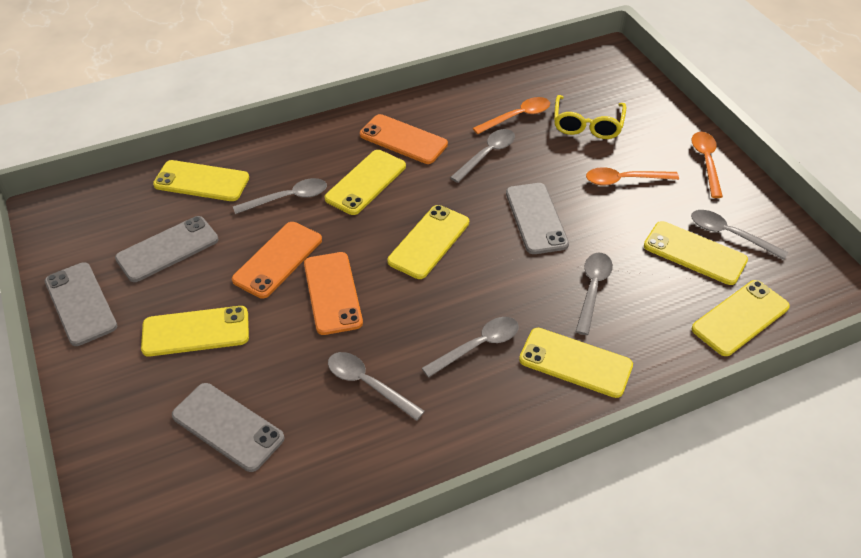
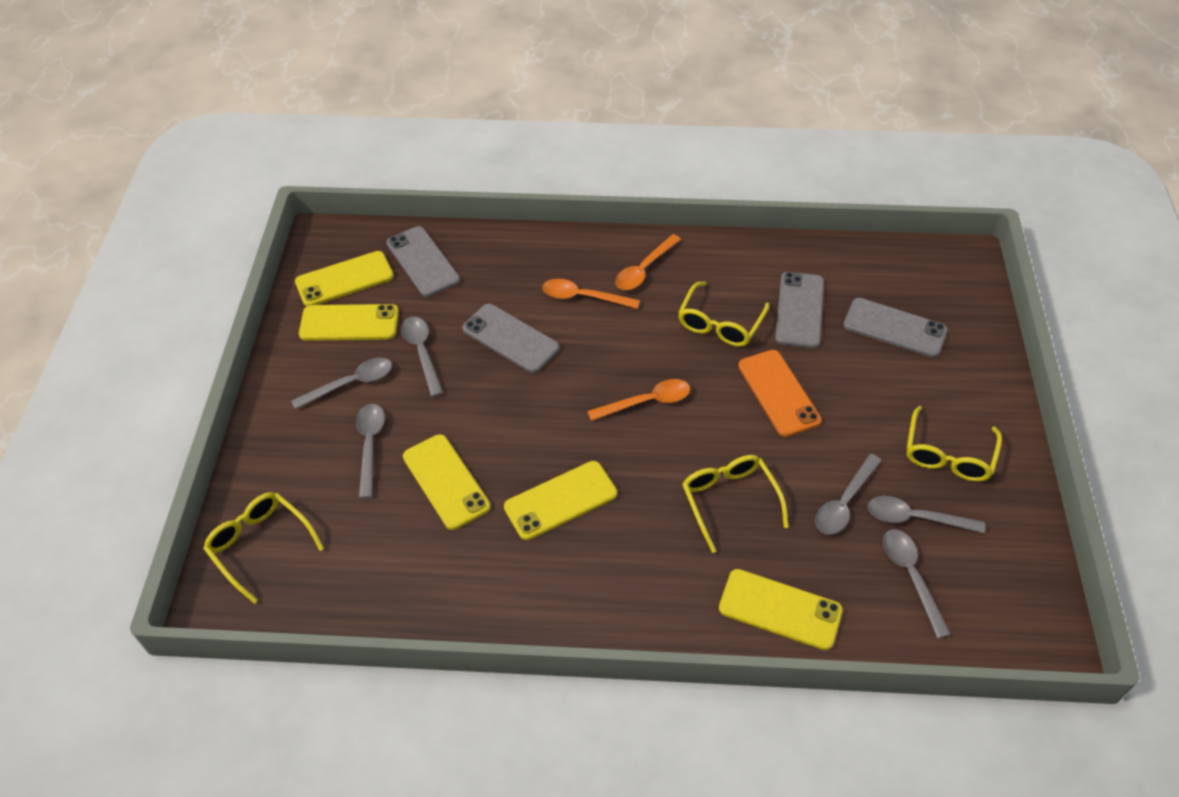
orange phone: [232,222,322,298] [304,252,363,335] [360,114,448,164] = 3 -> [738,350,822,437] = 1
yellow glasses: [554,95,626,139] = 1 -> [203,492,324,604] [678,281,770,347] [682,455,789,553] [907,406,1002,482] = 4
yellow phone: [141,306,249,357] [153,160,249,201] [324,150,406,215] [387,205,469,279] [519,328,633,398] [644,221,748,285] [692,280,790,356] = 7 -> [295,251,394,306] [299,304,399,341] [403,434,491,530] [504,461,617,540] [719,569,843,650] = 5

